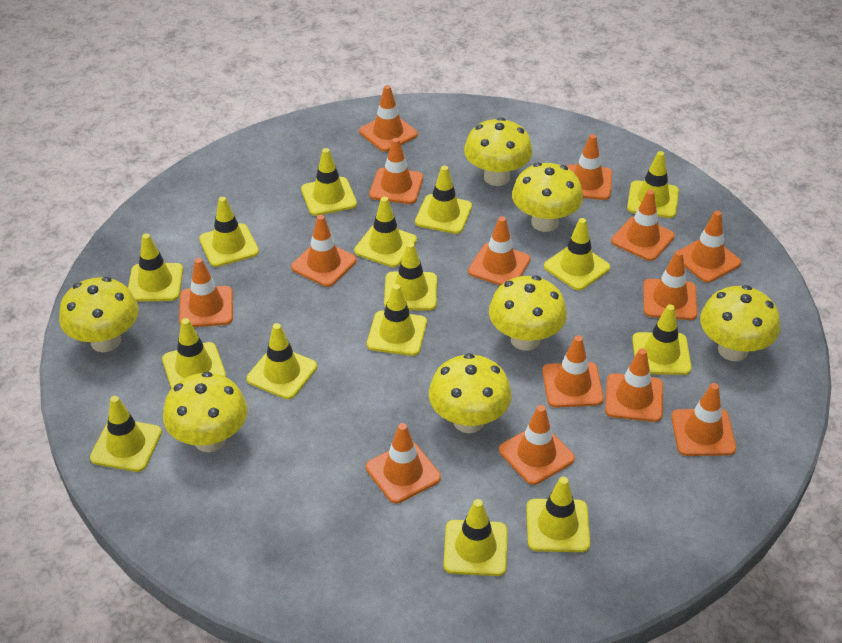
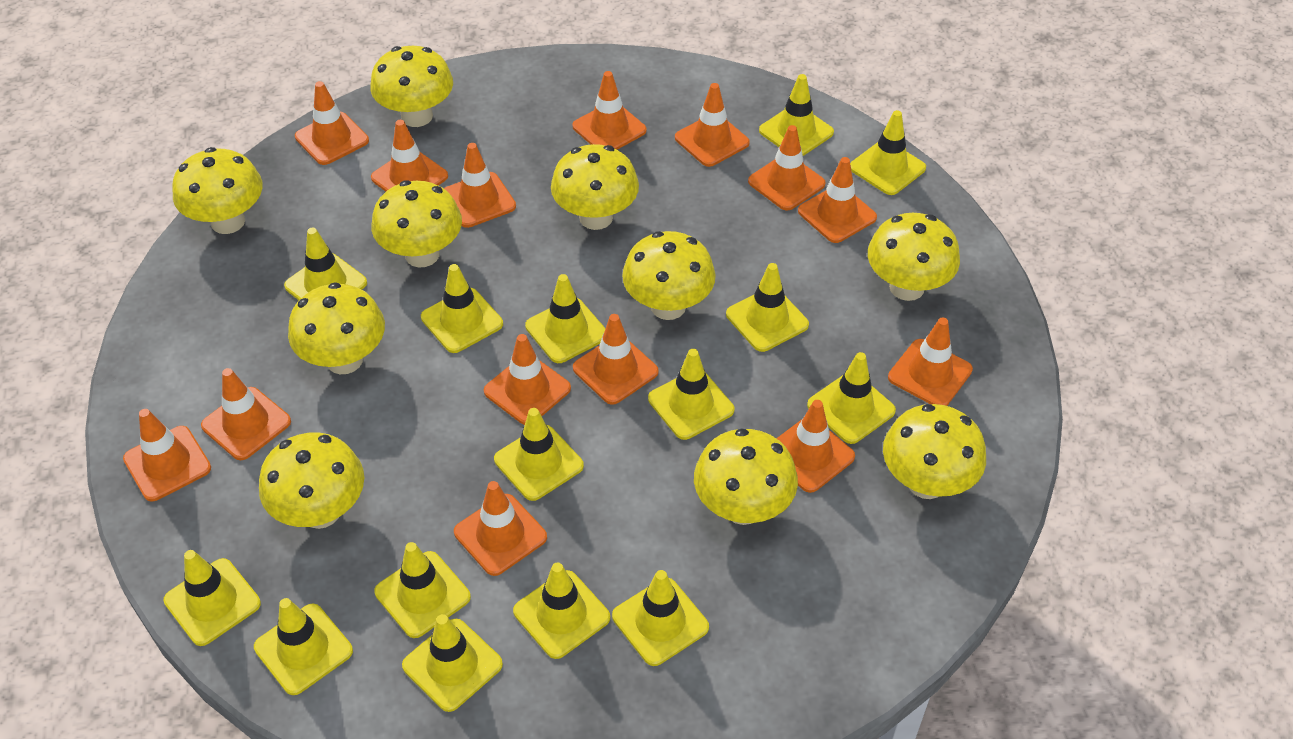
yellow mushroom: [59,277,139,352] [163,372,247,453] [429,353,512,433] [464,117,533,186] [489,276,567,351] [512,163,583,232] [700,285,780,361] = 7 -> [172,147,263,234] [259,433,364,529] [288,282,385,374] [370,46,453,127] [372,180,462,268] [551,144,639,230] [622,231,716,320] [694,428,798,525] [868,213,960,301] [883,404,986,499] = 10

